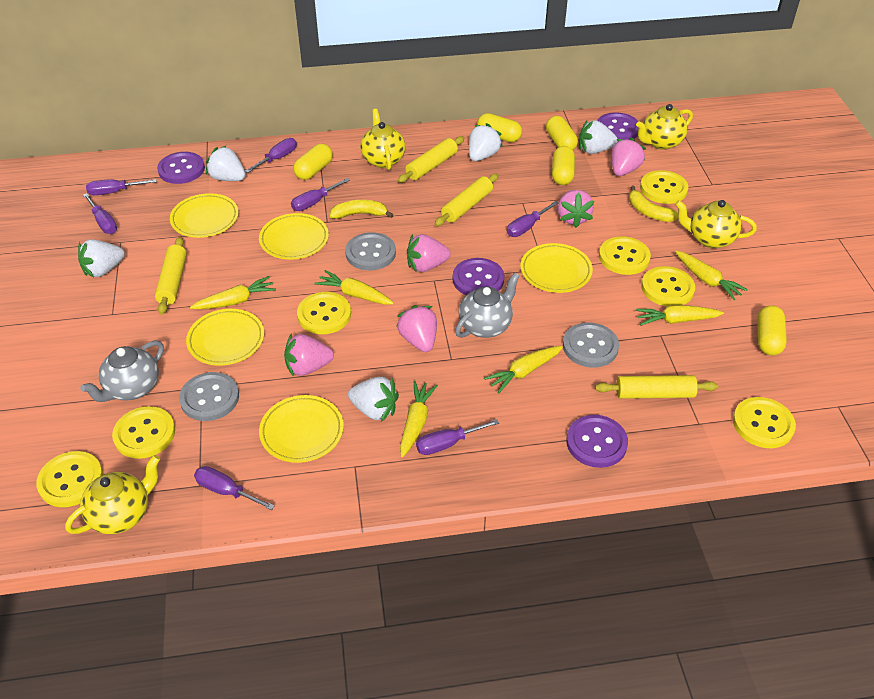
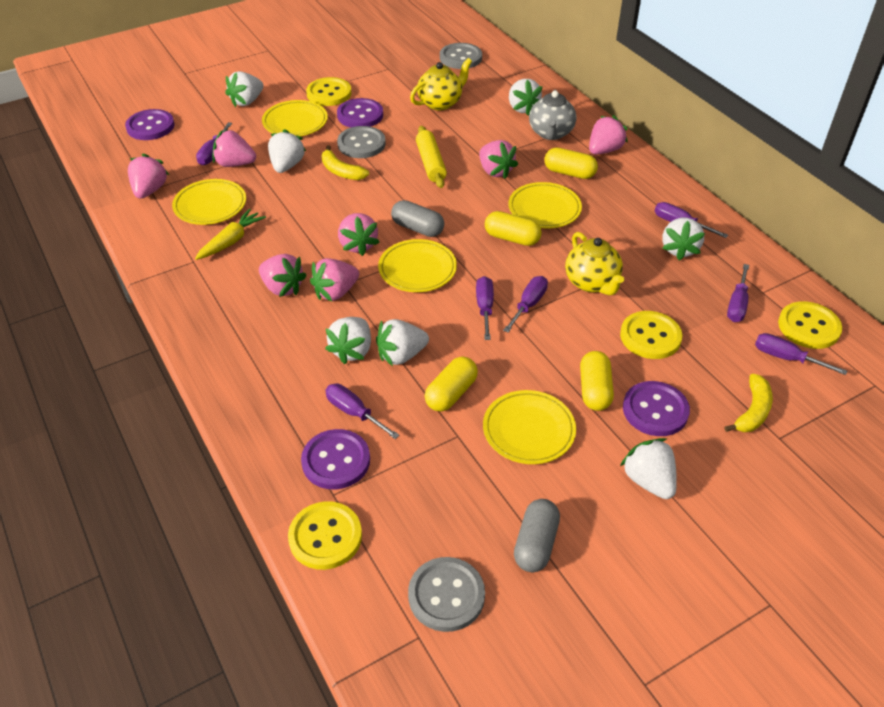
grey capsule: none = 0 -> [391,200,444,237] [514,499,560,572] = 2
grey teapot: [80,340,164,402] [455,273,520,338] = 2 -> [529,90,577,140] = 1
pink strawberry: [284,333,334,377] [396,305,437,352] [407,234,451,272] [558,190,594,228] [611,137,646,176] = 5 -> [128,154,169,199] [213,129,256,167] [259,254,307,297] [310,258,359,301] [338,213,380,256] [479,140,518,179] [589,115,628,154] = 7
white strawberry: [78,239,125,278] [206,145,246,181] [348,377,399,422] [469,123,503,161] [579,120,618,154] = 5 -> [225,71,263,107] [268,129,306,173] [325,317,371,364] [376,319,429,366] [509,79,543,116] [620,438,677,499] [662,217,705,261] = 7
yellow button: [36,451,103,507] [112,406,175,459] [297,292,351,334] [599,236,651,275] [640,170,688,204] [641,266,695,306] [733,397,796,448] = 7 -> [288,501,362,570] [306,77,352,106] [620,311,682,359] [778,301,842,349] = 4
yellow capsule: [293,144,333,180] [477,113,522,142] [546,116,578,150] [552,146,575,185] [757,305,787,355] = 5 -> [425,357,478,412] [485,211,542,246] [544,147,598,179] [580,351,614,411] = 4
yellow carrot: [190,276,276,309] [314,270,394,305] [400,381,438,457] [484,346,563,394] [636,305,724,326] [675,251,748,300] = 6 -> [195,209,266,260] = 1
yellow rolling pin: [155,237,187,315] [398,136,464,183] [435,174,499,226] [595,375,718,399] = 4 -> [416,126,447,188] = 1
yellow teapot: [65,455,160,534] [360,109,405,170] [636,104,693,150] [675,200,757,248] = 4 -> [410,58,472,111] [565,232,624,296] = 2

